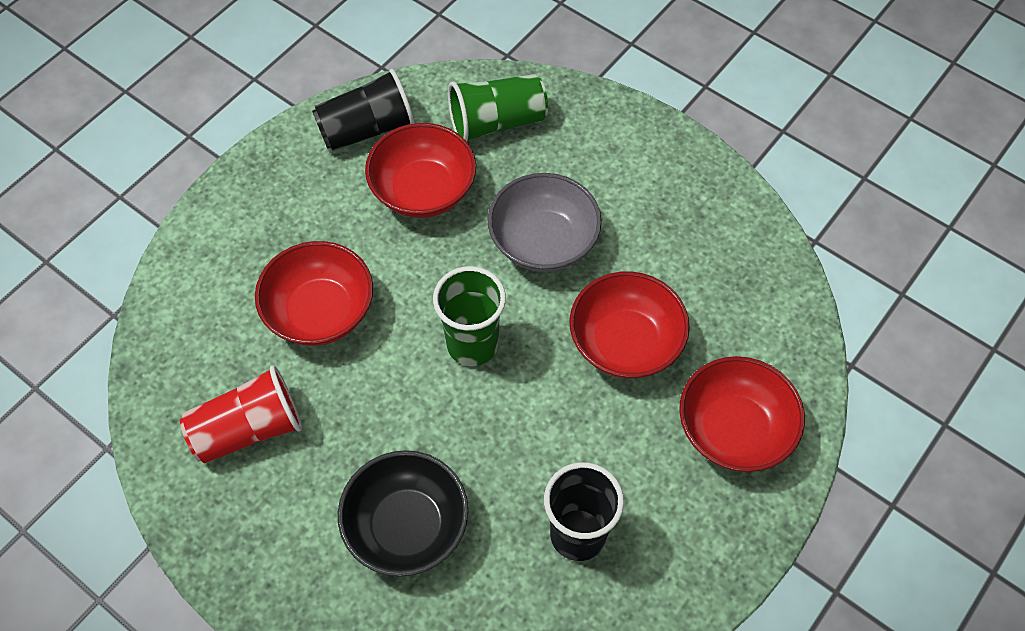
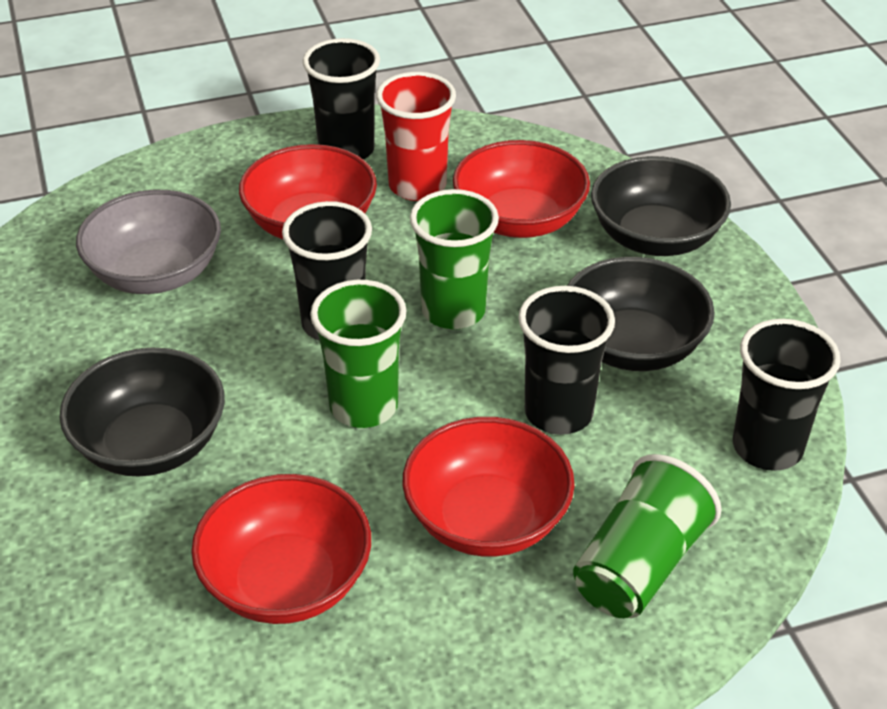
black bowl: [338,450,468,577] = 1 -> [59,348,225,476] [567,257,715,371] [591,156,731,256] = 3
black cup: [312,69,415,151] [544,462,624,561] = 2 -> [282,201,372,341] [303,38,380,160] [518,286,615,435] [733,319,841,471] = 4
green cup: [433,266,506,366] [448,74,548,141] = 2 -> [310,280,406,428] [410,189,499,330] [573,454,722,618] = 3

